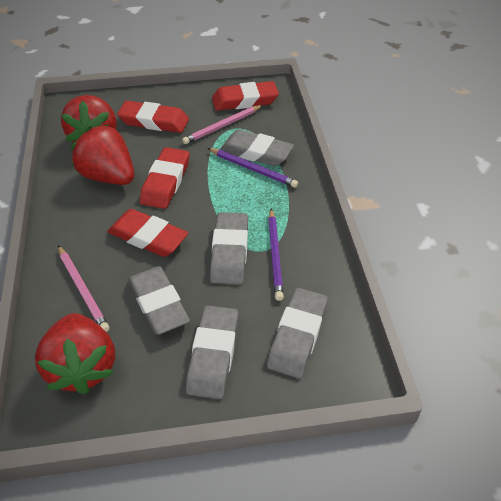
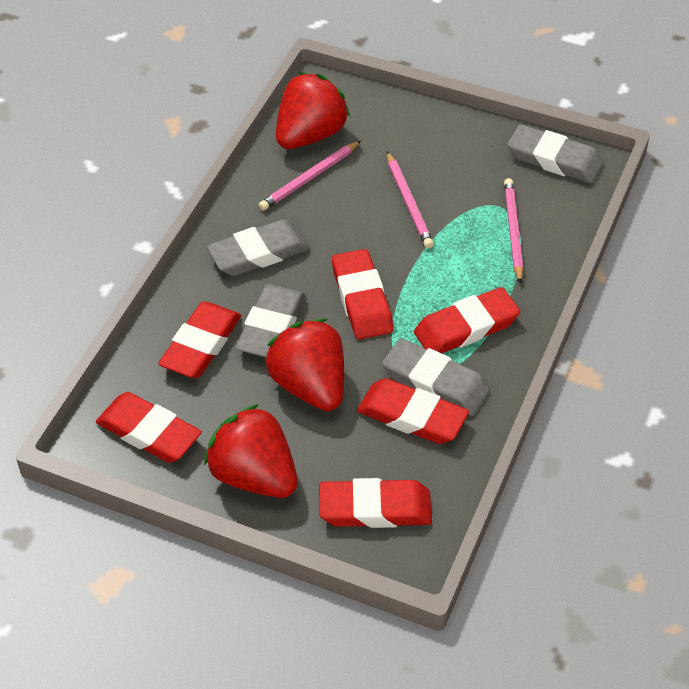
grey eraser: [128,266,190,335] [186,305,239,399] [210,212,248,284] [220,129,294,166] [267,288,328,378] = 5 -> [207,219,310,276] [235,284,306,358] [382,338,490,416] [507,124,604,183] = 4
pink pencil: [58,245,110,332] [182,105,263,144] = 2 -> [259,141,361,211] [387,151,434,249] [504,178,523,284] = 3
purple pencil: [208,148,298,188] [268,209,284,301] = 2 -> none = 0
red eraser: [107,209,188,257] [117,101,189,133] [140,147,190,209] [212,81,279,111] = 4 -> [96,392,202,463] [158,302,241,378] [319,478,432,528] [332,249,393,340] [357,378,469,444] [414,287,520,353] = 6

